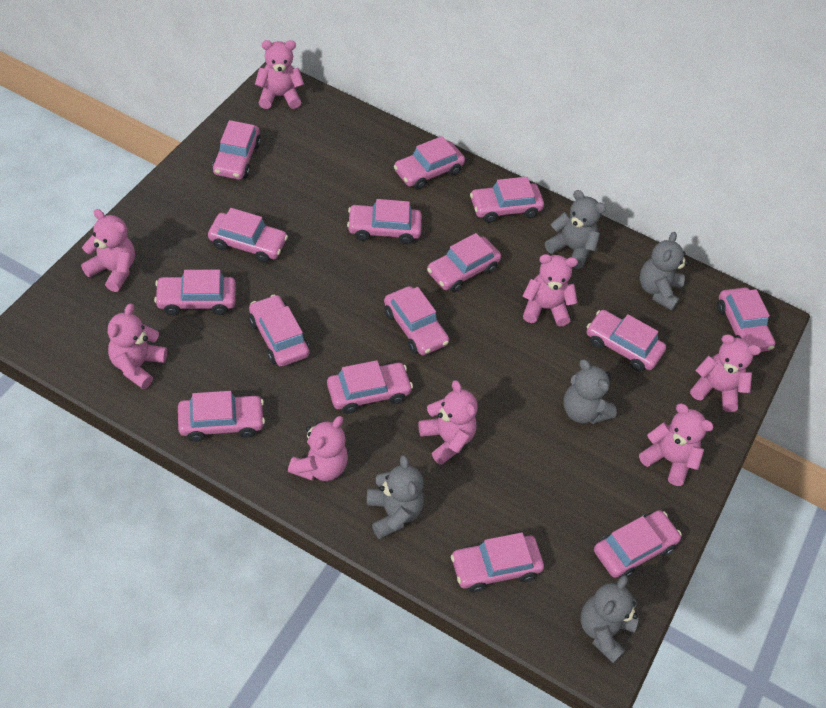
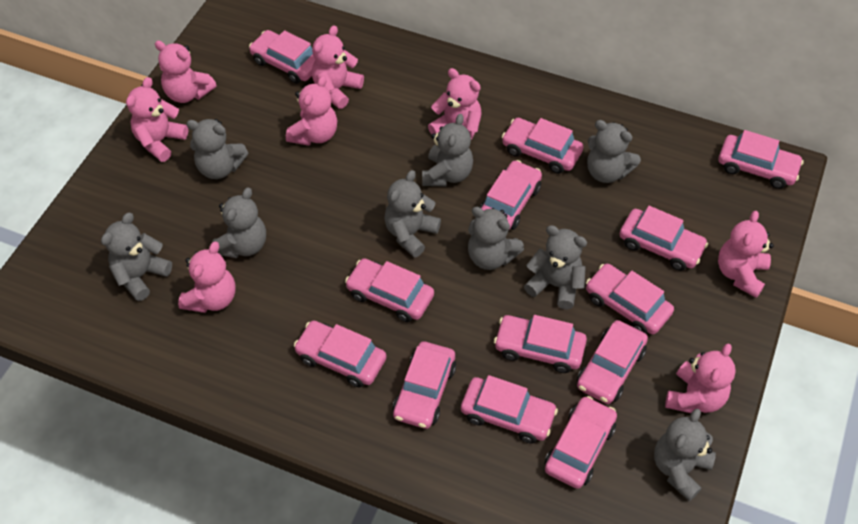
grey teddy bear: [366,455,424,539] [545,190,606,269] [563,359,617,424] [580,575,639,663] [640,232,689,311] = 5 -> [101,213,172,301] [186,119,248,179] [212,187,266,258] [384,170,441,258] [422,114,473,187] [468,207,524,270] [524,225,587,309] [587,120,641,183] [654,409,716,501] = 9
pink car: [154,270,236,315] [178,391,265,441] [208,208,288,263] [212,120,261,180] [249,294,309,367] [327,360,413,414] [347,199,422,244] [384,286,449,355] [394,136,465,190] [427,233,501,292] [451,532,544,593] [470,177,544,223] [587,310,666,371] [594,510,682,578] [717,287,775,352] = 15 -> [249,30,316,84] [294,321,386,387] [345,259,434,322] [393,341,456,429] [461,375,558,444] [480,160,542,230] [494,315,587,373] [502,118,584,174] [545,396,617,489] [577,320,648,404] [586,264,674,334] [620,206,708,271] [718,130,804,189] = 13

